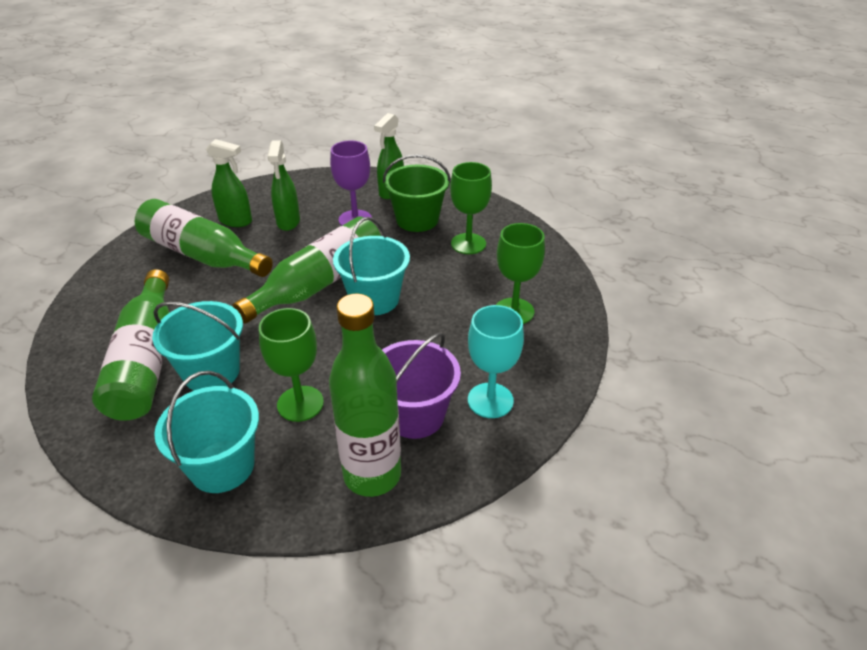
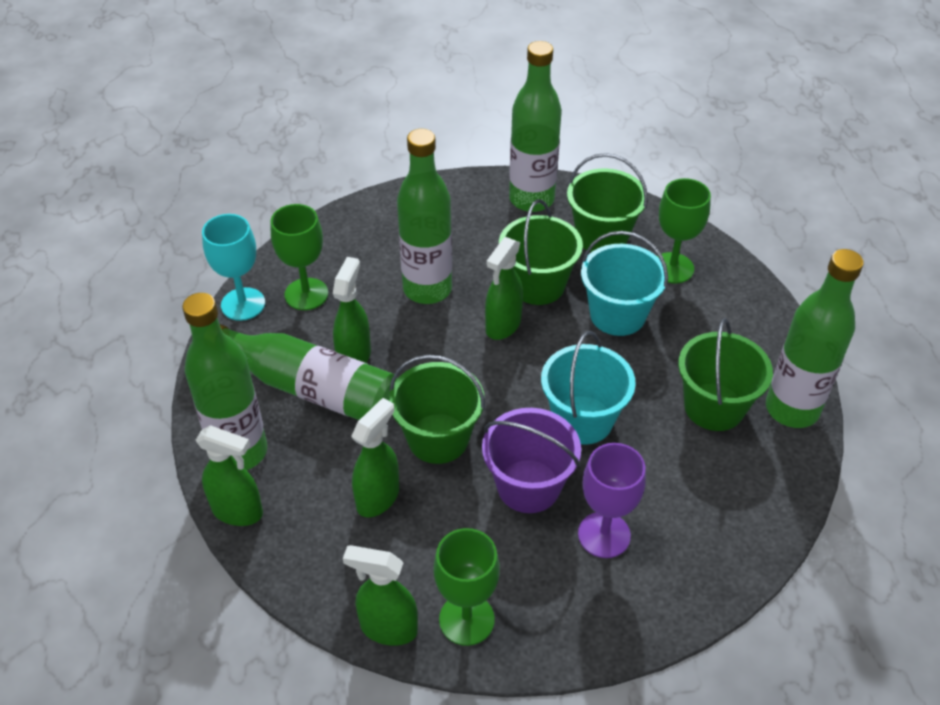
green bottle: [92,269,170,421] [134,199,273,277] [232,216,381,323] [329,294,401,497] = 4 -> [182,293,267,470] [220,324,397,420] [397,129,452,304] [509,41,562,212] [766,249,864,428] = 5
green bucket: [383,154,451,232] = 1 -> [389,355,485,464] [499,200,583,305] [567,153,648,252] [678,318,773,431] = 4
green spray bottle: [206,139,252,227] [268,140,300,231] [374,113,404,199] = 3 -> [196,425,263,526] [333,257,371,363] [343,545,418,646] [351,398,399,518] [485,237,523,340] = 5
turquoise bucket: [152,301,243,391] [154,371,259,493] [333,217,410,315] = 3 -> [541,331,636,445] [581,231,668,336] = 2

